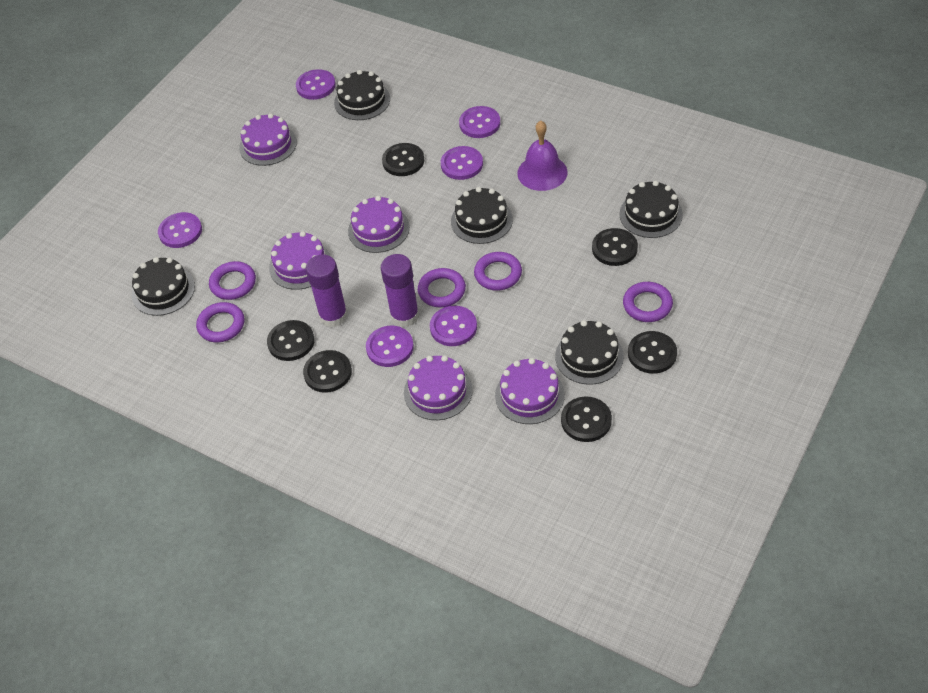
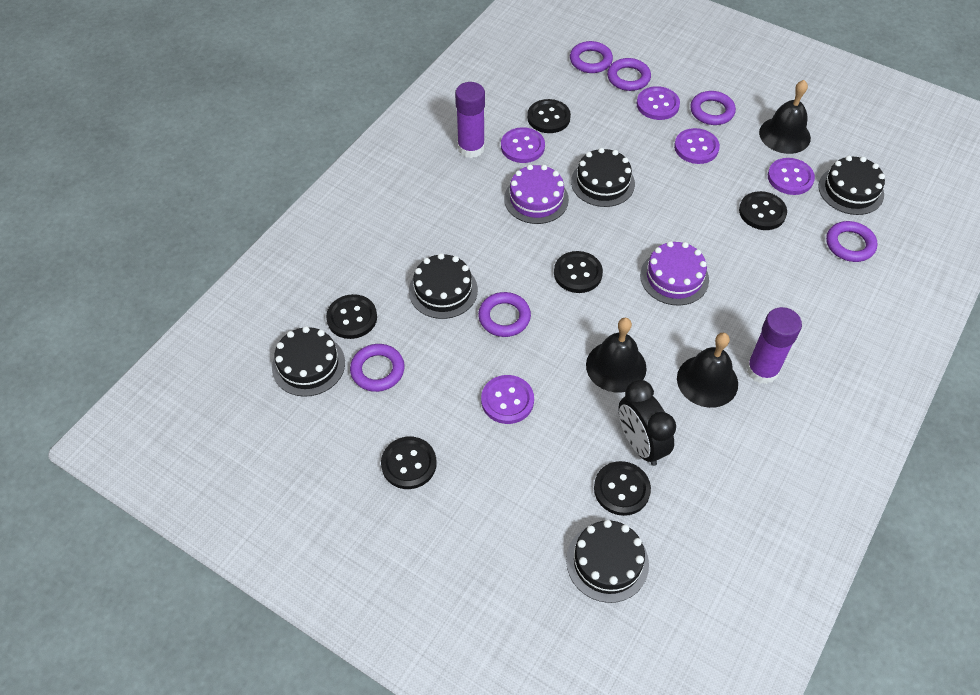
black bell: none = 0 -> [586,318,647,393] [677,333,738,408] [759,80,811,154] = 3
black clock: none = 0 -> [618,380,676,466] = 1
purple bell: [517,121,568,191] = 1 -> none = 0
purple button: [158,212,202,248] [296,69,336,100] [366,326,414,367] [430,306,477,346] [441,146,483,180] [459,106,500,138] = 6 -> [481,375,534,424] [501,127,545,163] [637,86,680,120] [674,128,720,164] [768,158,815,195] = 5
purple cake: [239,114,297,166] [269,231,330,290] [348,196,410,253] [404,355,473,420] [495,358,565,424] = 5 -> [504,165,569,224] [640,241,709,306] = 2
purple ring: [196,302,244,342] [209,261,256,300] [418,268,466,307] [474,252,522,291] [623,282,673,322] = 5 -> [350,344,405,392] [478,292,531,337] [570,41,613,73] [607,58,651,91] [690,91,736,125] [826,221,877,262] = 6

